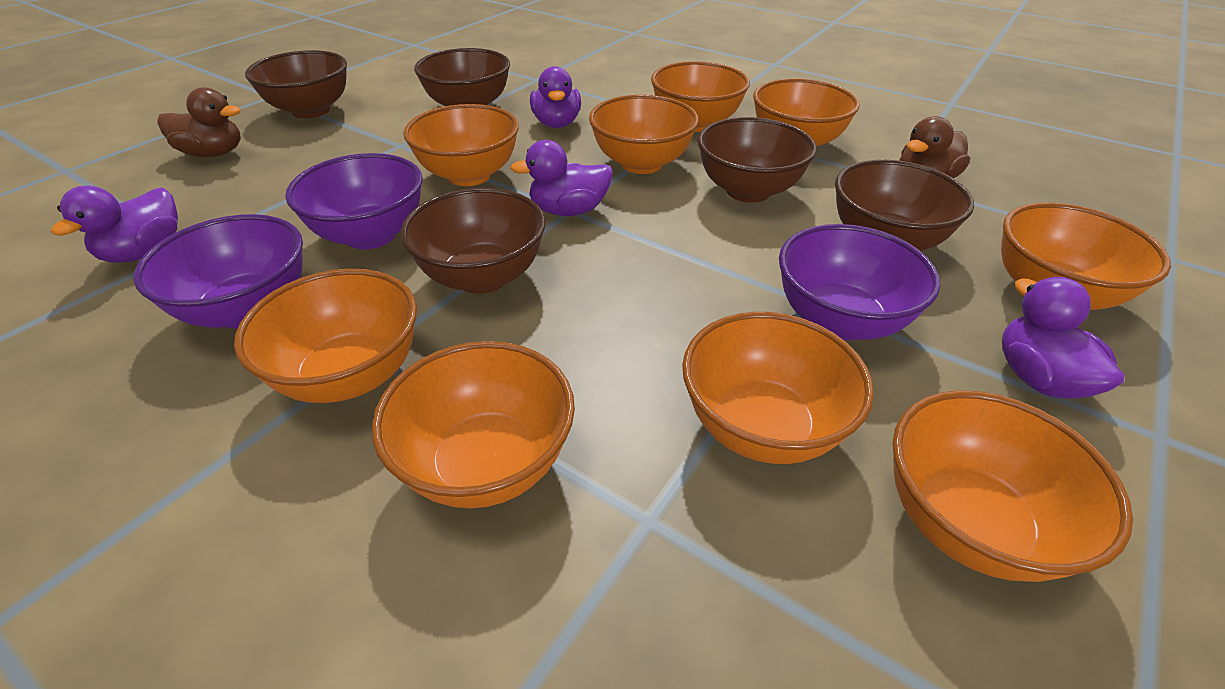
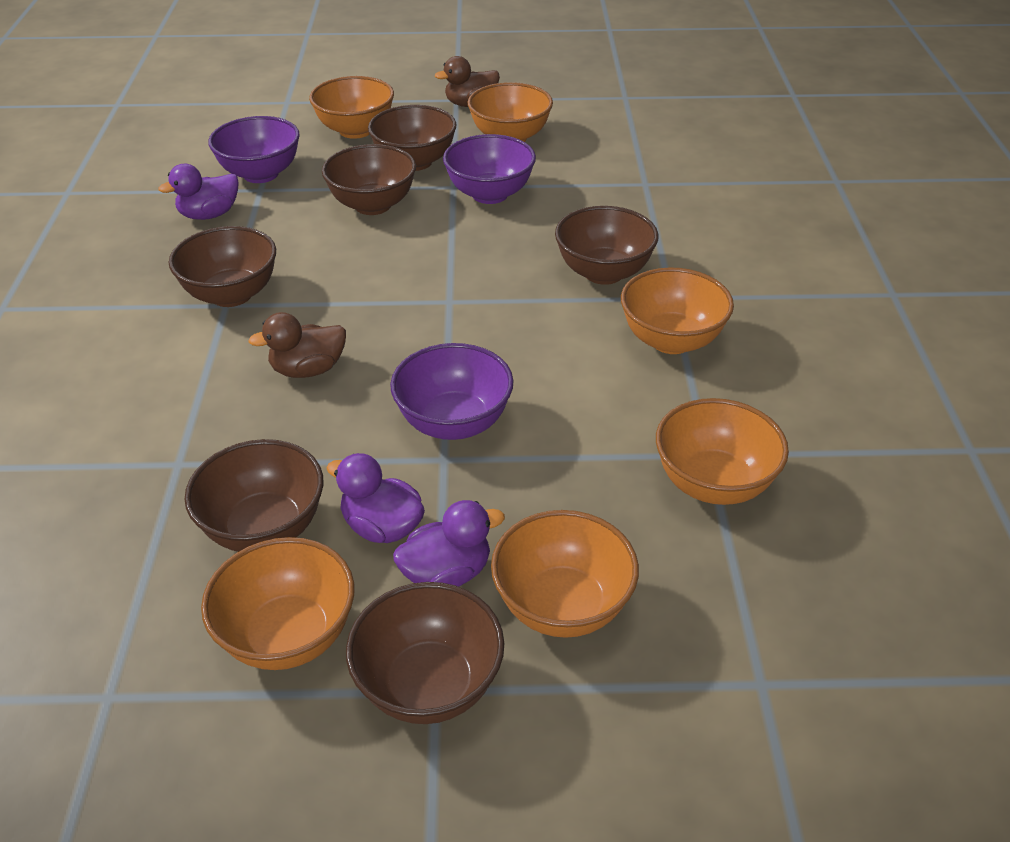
brown bowl: [245,50,347,119] [401,188,545,294] [414,48,510,106] [698,117,816,203] [835,160,974,251] = 5 -> [169,226,276,307] [184,439,323,552] [322,144,416,215] [346,582,504,724] [368,105,456,171] [555,206,658,285] = 6
orange bowl: [234,269,417,403] [372,341,575,509] [403,104,519,186] [589,95,699,174] [651,61,750,132] [682,312,874,464] [753,78,860,146] [893,390,1133,582] [1001,202,1171,310] = 9 -> [201,537,354,670] [309,76,394,139] [468,82,553,142] [491,510,639,638] [621,267,734,354] [656,398,789,505] = 6
purple duck: [51,186,178,263] [510,140,613,216] [530,66,581,128] [1002,277,1125,399] = 4 -> [158,164,239,220] [327,453,425,543] [393,500,505,587] = 3

